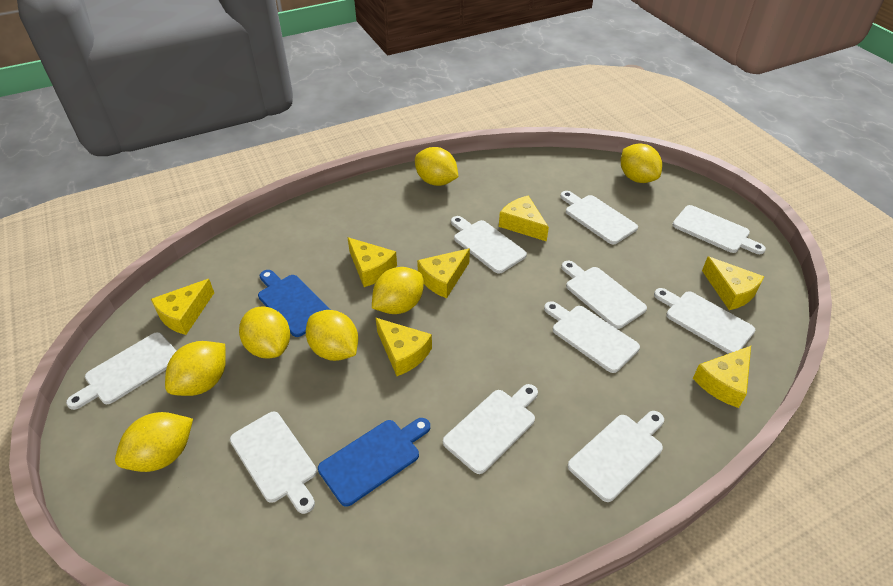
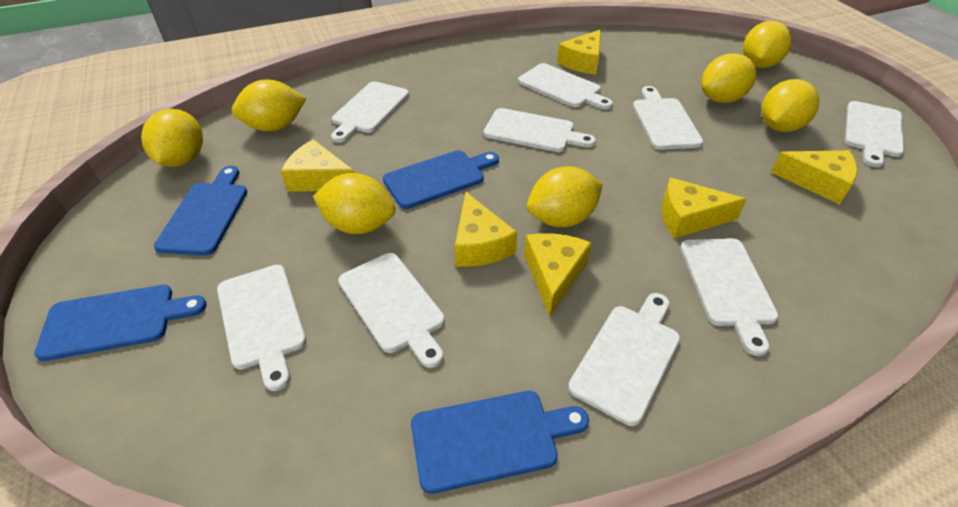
blue cutting board: [258,270,331,337] [318,418,430,507] = 2 -> [34,285,207,361] [154,166,247,256] [383,150,499,209] [411,391,589,494] = 4
white cutting board: [66,332,176,410] [230,412,317,514] [443,384,538,474] [451,216,527,274] [544,301,640,373] [560,191,638,244] [561,261,647,329] [568,411,664,502] [654,288,755,354] [672,205,766,254] = 10 -> [217,265,306,391] [331,81,409,143] [338,253,445,368] [484,108,596,152] [518,63,613,110] [568,293,680,426] [633,86,704,150] [680,238,779,356] [845,101,904,167] = 9
yellow cheese: [151,279,214,335] [347,237,397,287] [376,318,432,376] [417,248,470,298] [499,195,549,242] [693,346,751,408] [702,256,765,310] = 7 -> [281,139,354,192] [455,192,517,267] [524,233,592,317] [557,29,601,74] [662,178,747,238] [771,150,858,204] = 6

